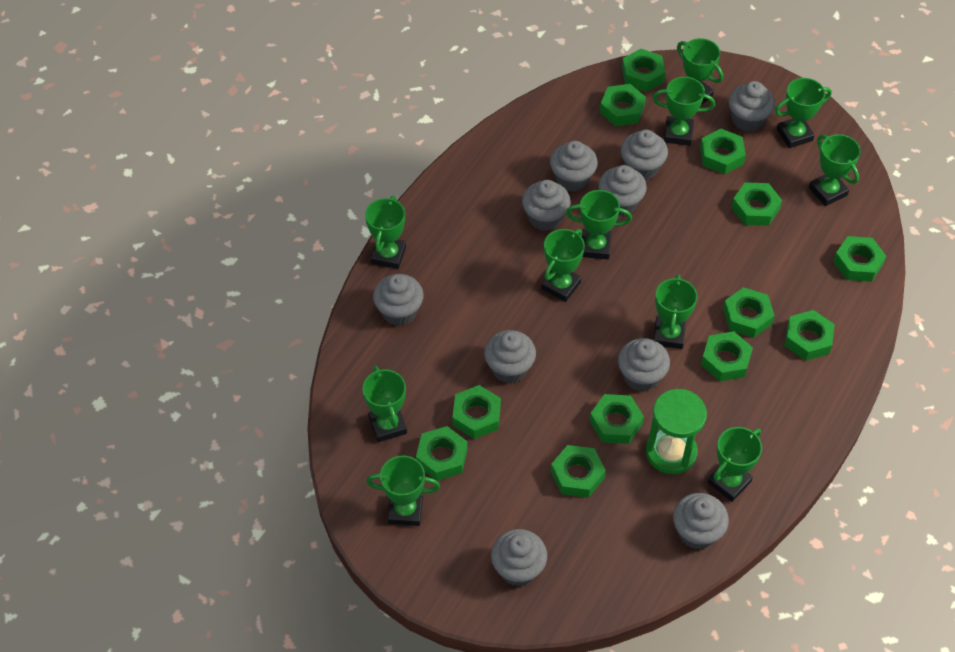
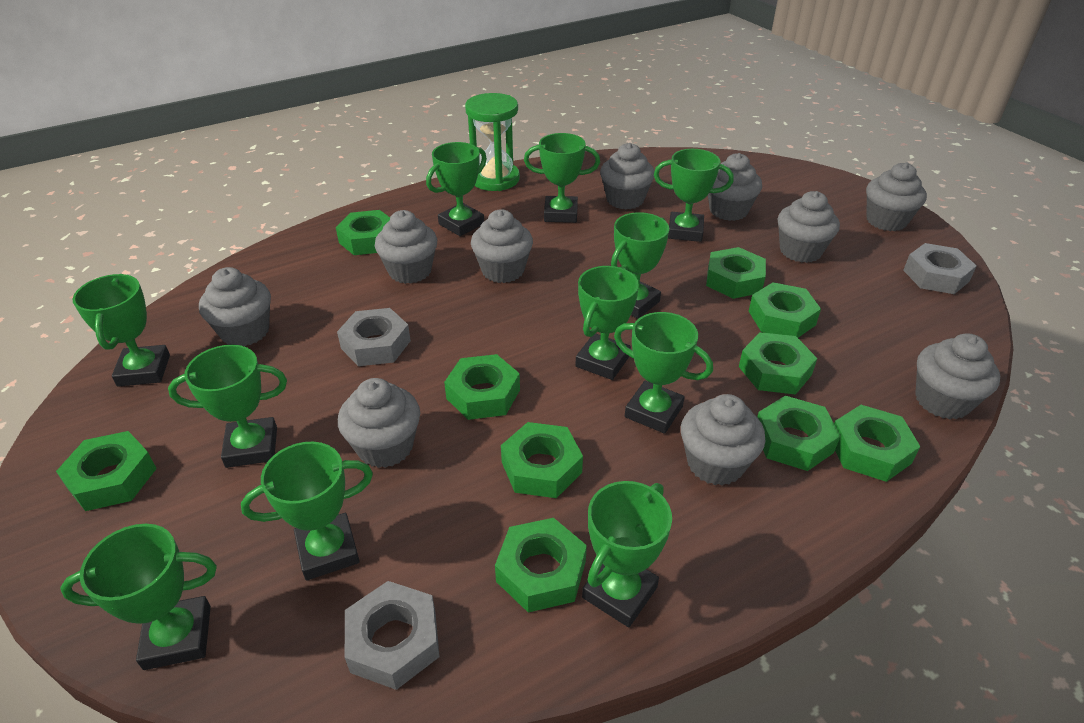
green nut: [416,426,468,481] [452,385,501,439] [551,445,606,498] [589,394,644,444] [600,84,646,126] [622,49,666,92] [700,129,746,174] [701,331,753,381] [723,287,775,338] [731,182,782,226] [785,310,835,361] [833,236,886,282] = 12 -> [56,431,157,511] [336,210,390,255] [444,354,520,420] [495,518,587,612] [501,422,583,498] [706,247,766,299] [739,332,817,395] [749,282,821,338] [757,396,840,471] [834,405,920,482] = 10
grey nut: none = 0 -> [337,308,411,366] [345,581,440,690] [903,243,977,294] = 3

